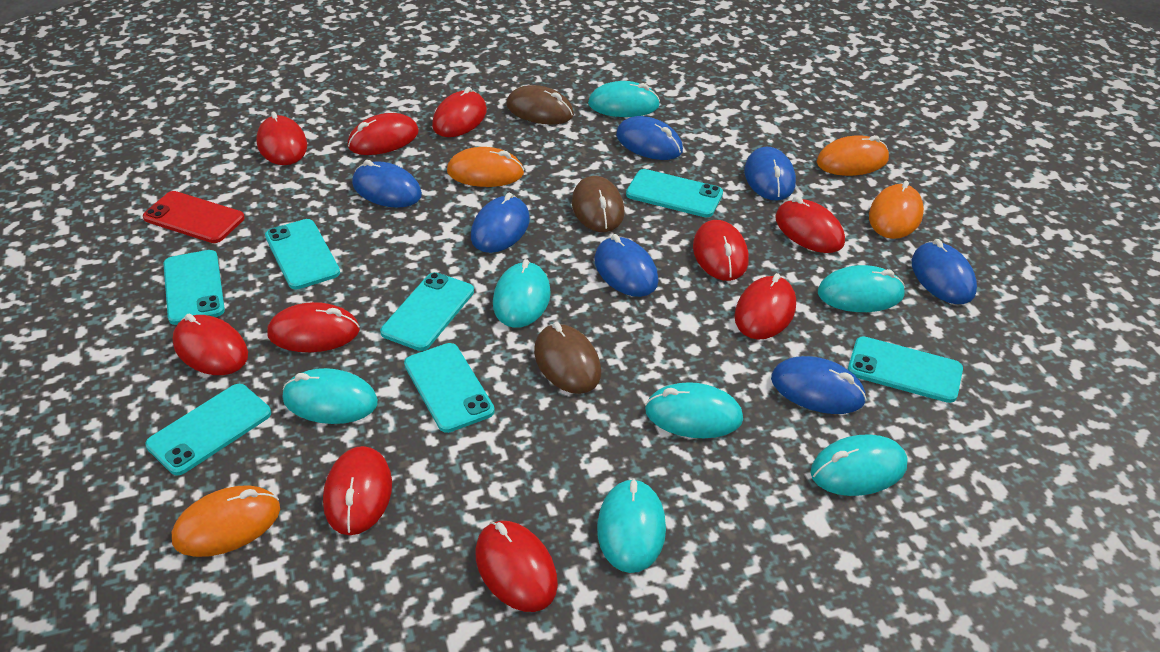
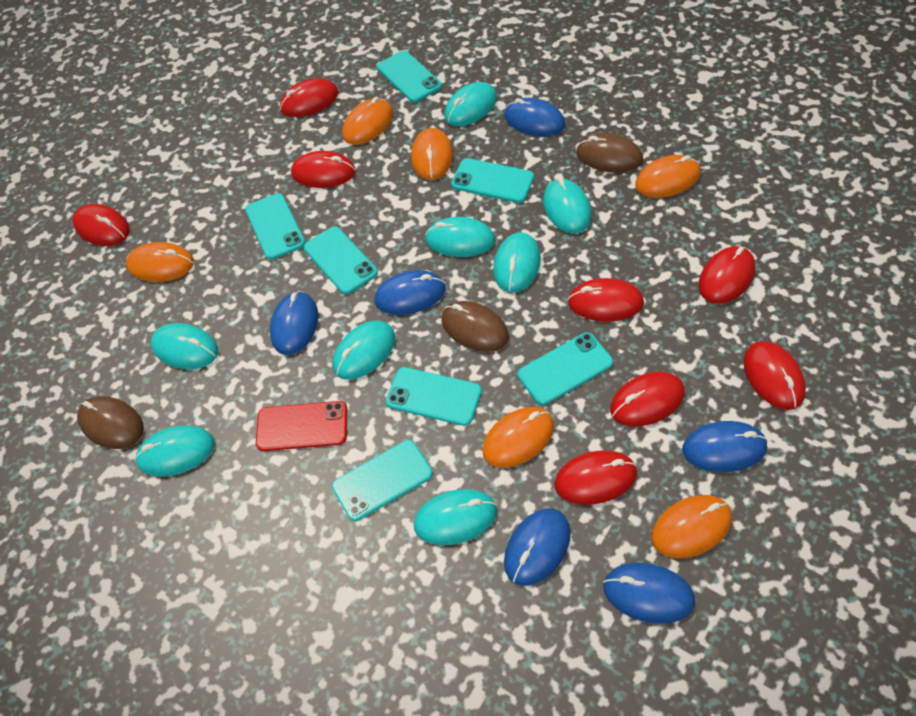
blue mouse: [352,160,422,208] [471,192,530,253] [594,234,658,297] [616,116,683,160] [744,147,796,201] [771,356,867,414] [912,239,977,304] = 7 -> [270,291,318,355] [375,270,446,315] [504,98,566,137] [504,509,571,586] [603,563,695,624] [683,421,768,472] = 6
orange mouse: [172,485,280,557] [447,147,524,187] [817,135,889,176] [869,181,924,239] = 4 -> [126,242,194,282] [342,97,393,145] [411,128,453,180] [482,407,554,468] [635,155,701,198] [652,495,732,558] = 6
red mouse: [173,314,248,375] [256,112,307,165] [267,302,360,352] [323,446,392,535] [347,113,419,155] [432,87,487,137] [475,521,558,612] [693,220,749,281] [734,273,796,340] [775,196,845,253] = 10 -> [73,204,130,246] [280,78,339,117] [291,151,356,188] [554,450,637,505] [568,278,644,322] [610,372,685,427] [698,246,755,304] [744,341,806,410] = 8
turquoise mouse: [283,368,378,424] [493,259,551,328] [588,81,660,117] [597,479,666,573] [645,382,743,438] [810,434,907,496] [818,265,905,312] = 7 -> [135,425,215,476] [151,323,218,369] [333,321,395,380] [414,489,497,545] [425,217,495,257] [444,82,497,126] [493,232,541,292] [543,178,592,234] = 8

